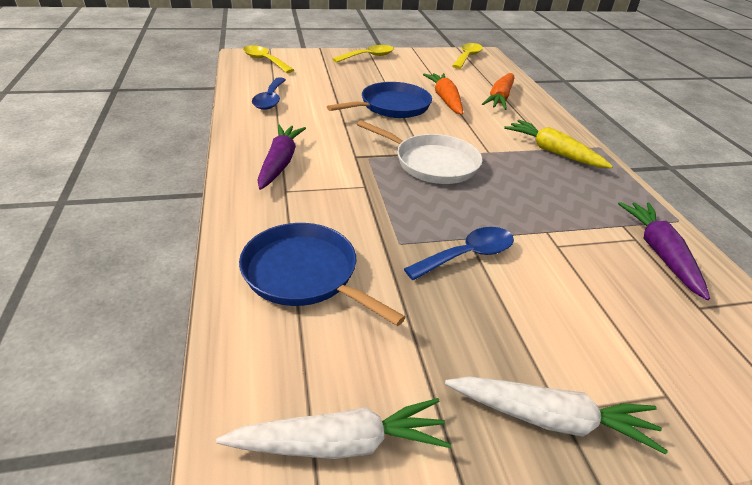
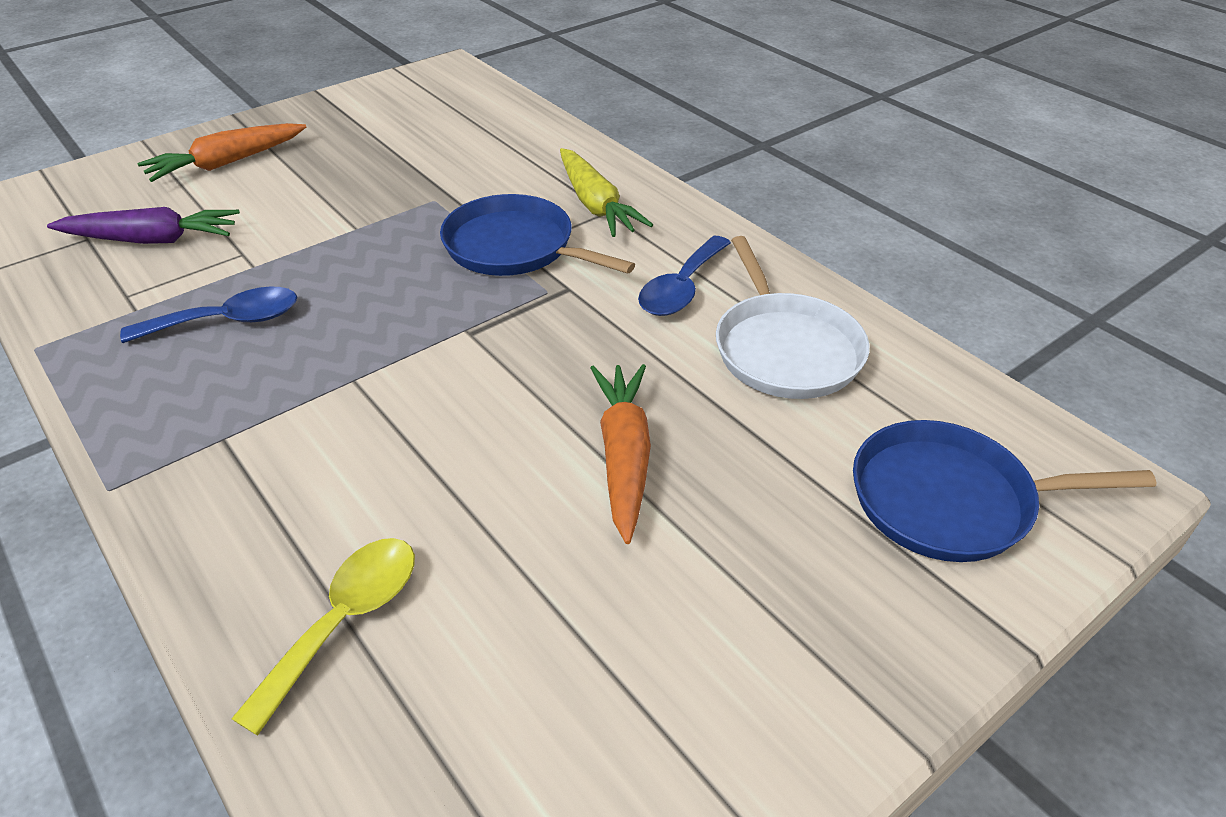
purple carrot: [258,124,306,190] [618,202,710,300] = 2 -> [47,207,240,244] = 1
white carrot: [216,398,451,459] [445,376,668,454] = 2 -> none = 0
yellow spoon: [243,45,294,73] [332,45,394,63] [452,43,483,69] = 3 -> [231,538,415,735] = 1

